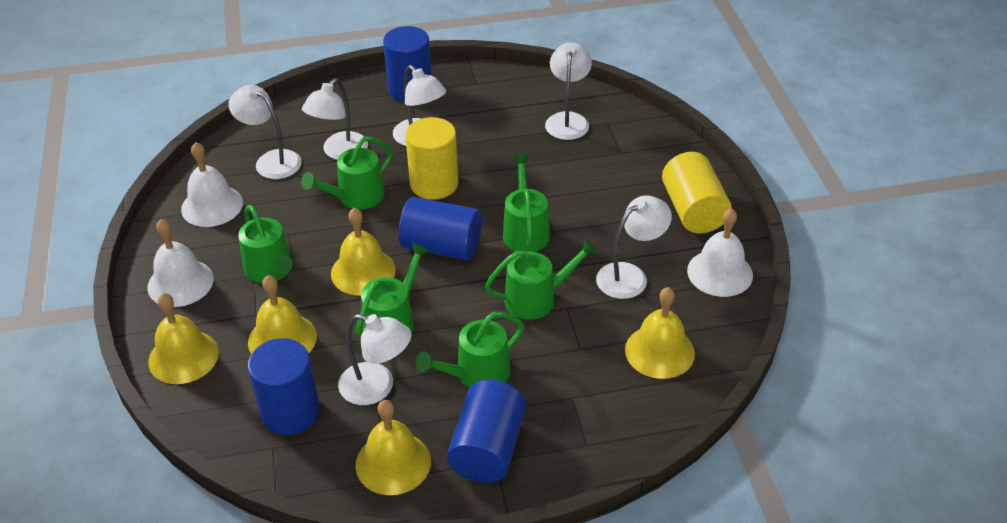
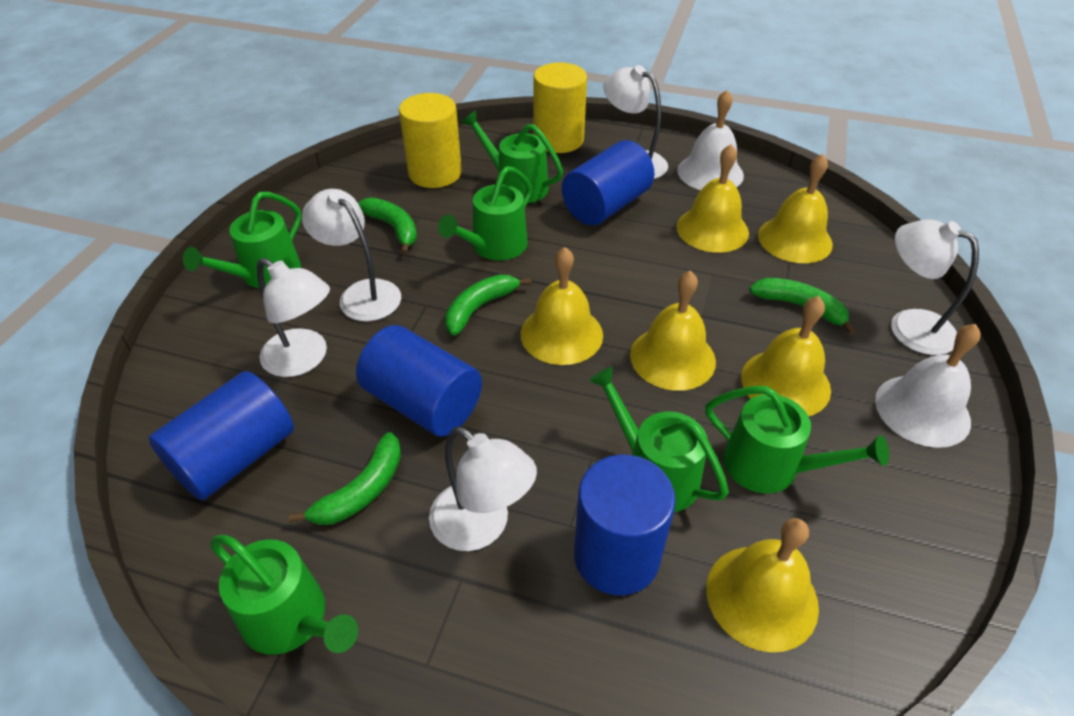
green banana: none = 0 -> [289,432,401,525] [358,197,417,255] [445,274,531,336] [749,278,856,335] = 4
white bell: [147,219,214,307] [181,142,243,227] [687,208,753,297] = 3 -> [677,90,744,190] [875,324,981,448] = 2
white lamp: [229,85,302,179] [302,78,368,160] [338,314,412,405] [393,65,446,146] [545,42,592,140] [596,195,672,299] = 6 -> [257,258,330,377] [302,189,401,321] [429,426,537,551] [603,65,668,179] [891,219,979,355] = 5
yellow bell: [148,293,219,384] [248,275,317,354] [331,207,396,295] [355,400,431,495] [625,287,695,379] = 5 -> [521,247,603,365] [630,271,716,391] [676,144,749,253] [706,518,819,652] [741,296,831,416] [758,154,833,263] = 6

